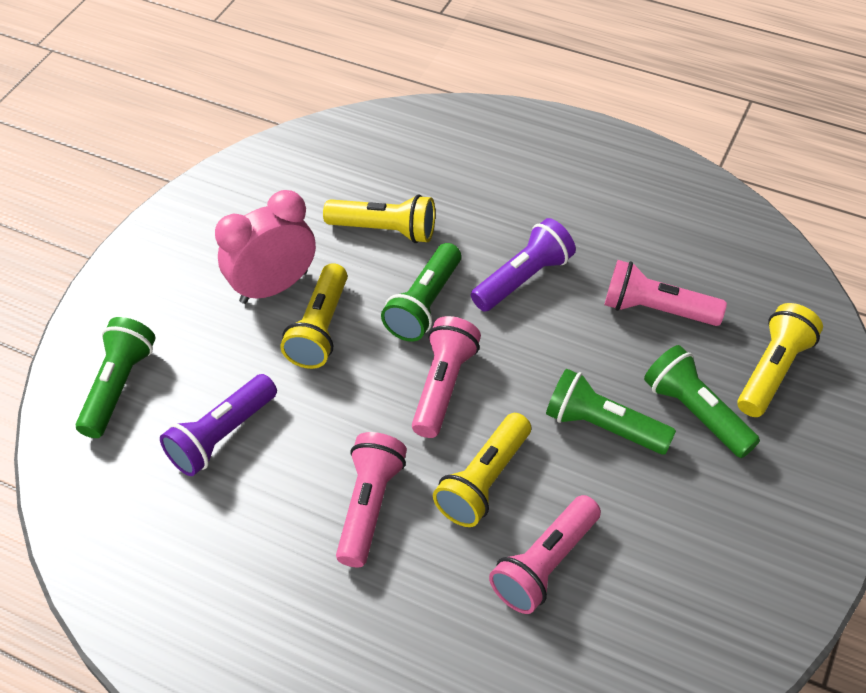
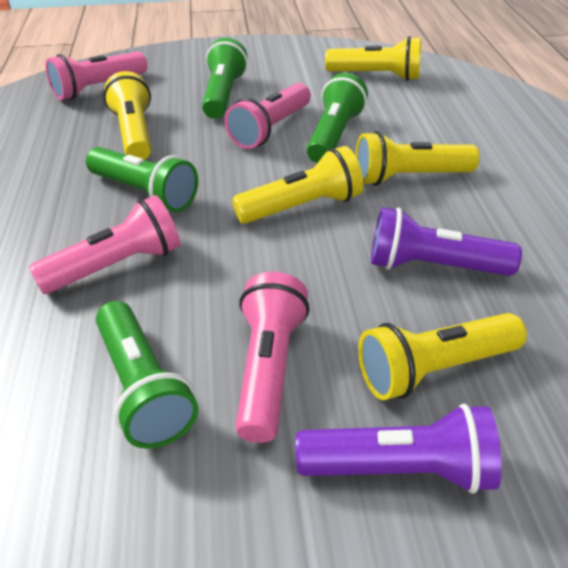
pink clock: [215,190,316,304] = 1 -> none = 0
yellow flashlight: [280,263,348,369] [323,194,435,243] [433,413,531,527] [737,303,823,417] = 4 -> [103,71,151,160] [232,146,363,224] [325,36,421,81] [355,131,480,186] [358,313,527,400] = 5

